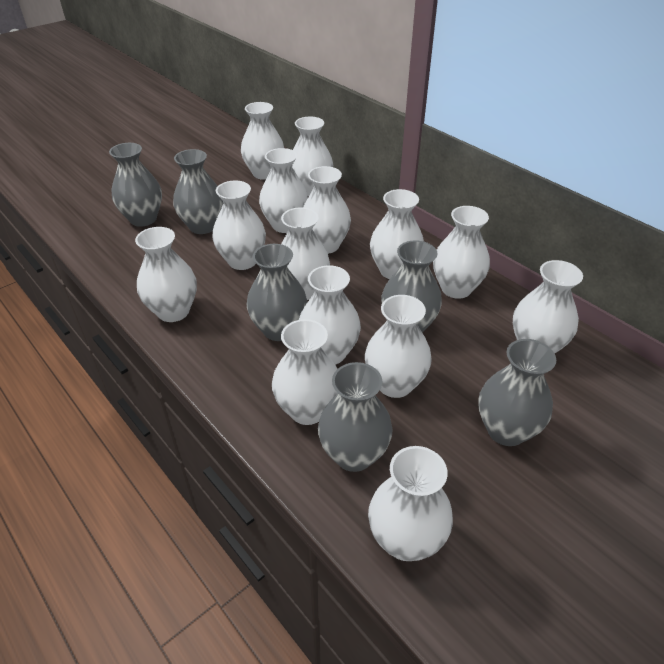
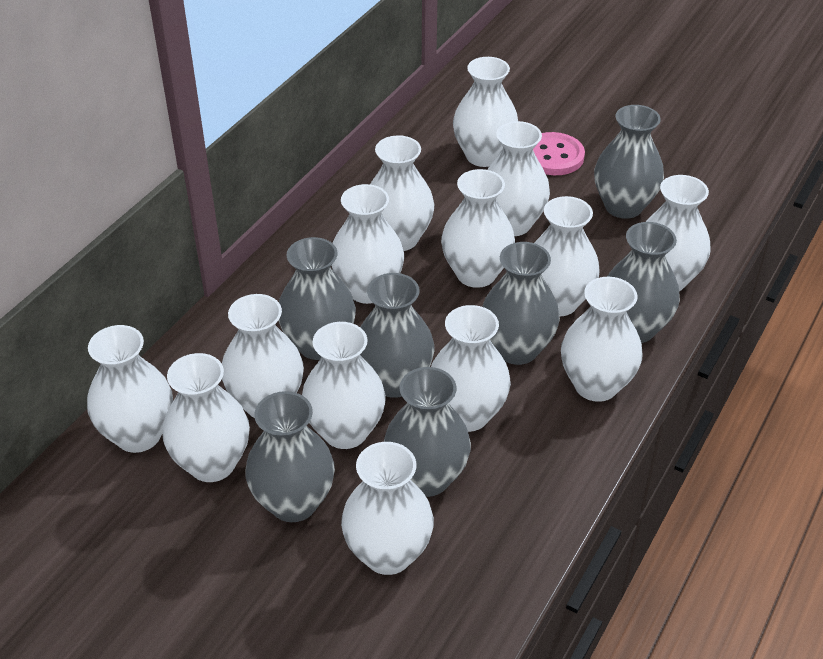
grey vase: [109,143,162,227] [173,149,223,234] [247,244,307,341] [318,362,393,472] [381,240,442,333] [479,339,556,446] = 6 -> [246,391,335,522] [278,237,356,360] [360,273,434,398] [384,367,471,497] [482,242,560,365] [594,105,664,219] [607,222,680,343] = 7
pink button: none = 0 -> [533,132,585,175] = 1

